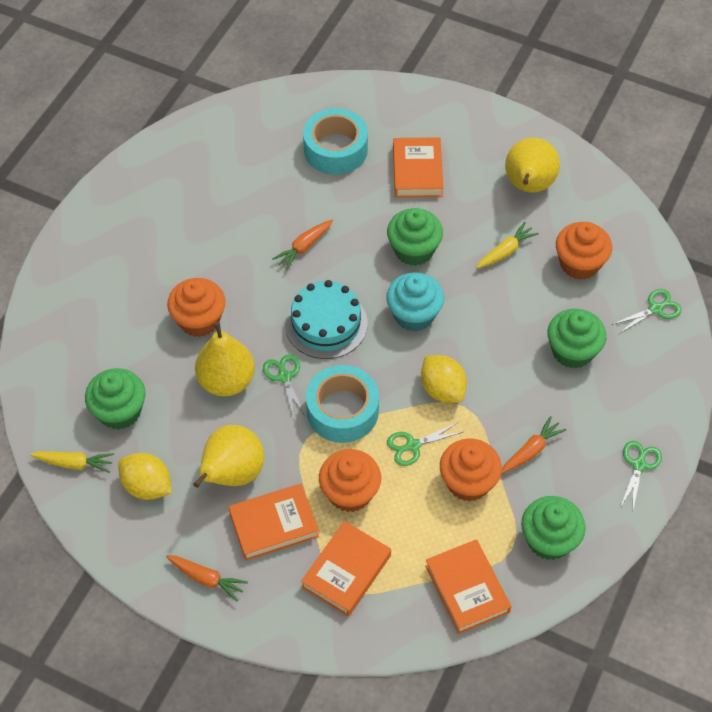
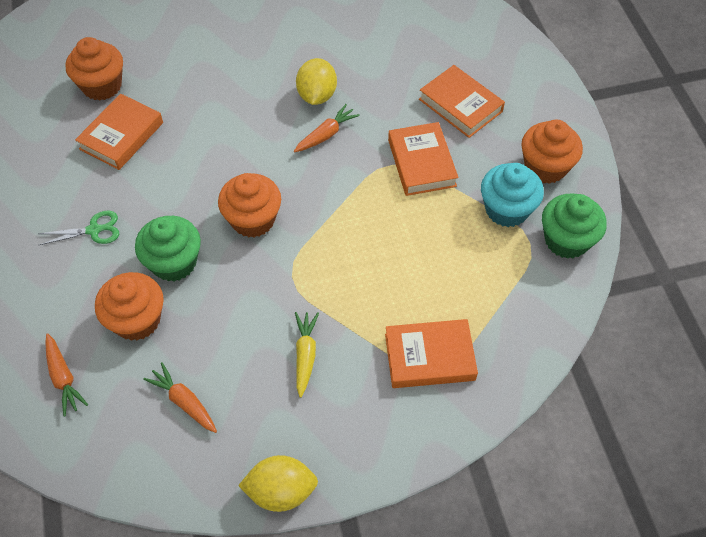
green cupcake: [85,368,146,430] [387,208,443,266] [521,496,586,560] [547,309,606,369] = 4 -> [135,216,201,281] [542,194,607,259] = 2
green scissors: [263,354,305,420] [387,422,463,466] [612,289,682,334] [620,441,662,509] = 4 -> [38,210,119,245] = 1
turquoise cake: [285,280,368,359] = 1 -> none = 0
turquoise tape: [303,108,368,175] [306,365,379,443] = 2 -> none = 0
yellow carrot: [30,451,114,473] [476,222,539,268] = 2 -> [295,312,319,398] = 1
yellow pear: [193,425,264,488] [195,322,255,396] [505,138,560,192] = 3 -> none = 0

